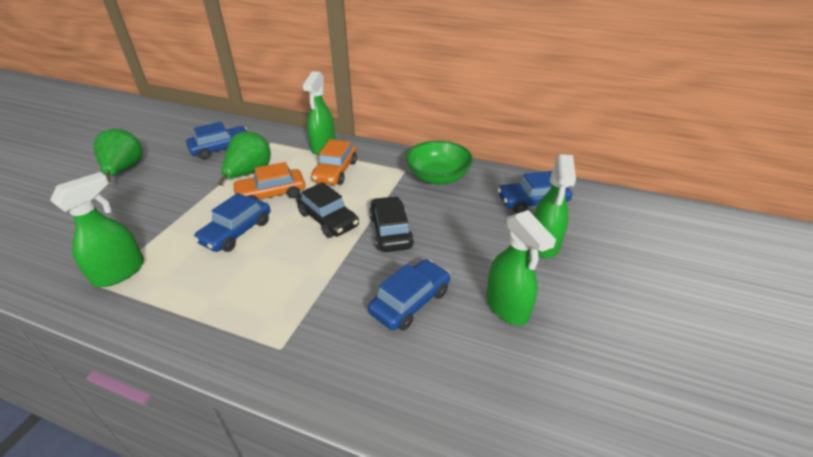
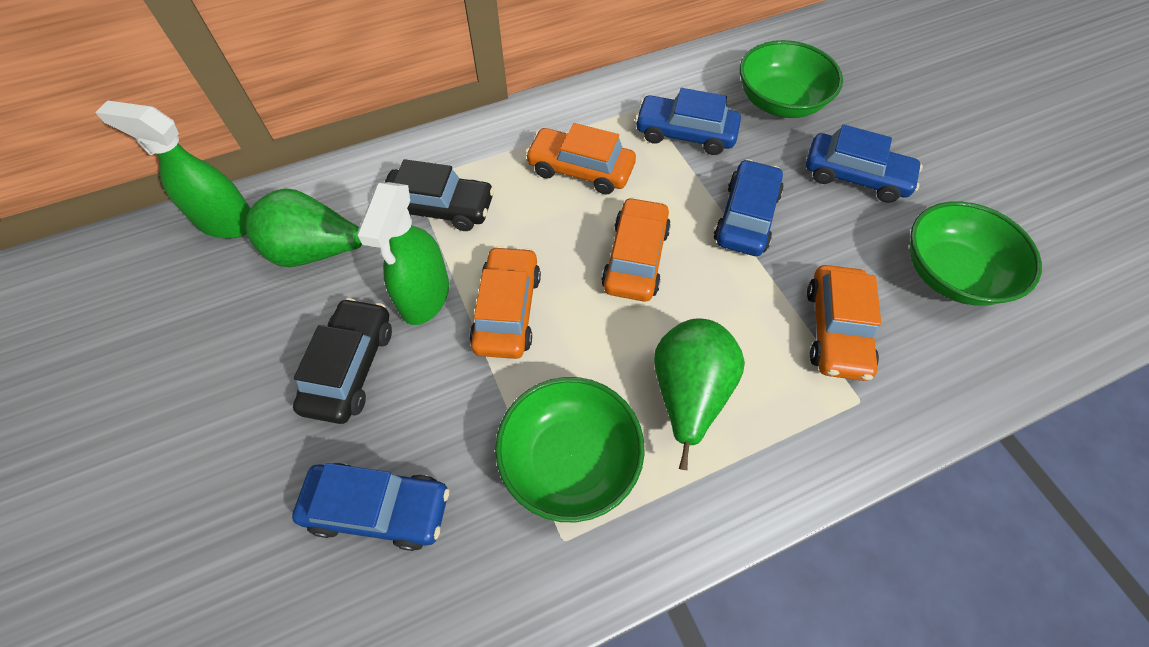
green bowl: [406,141,473,185] = 1 -> [495,377,645,522] [740,40,843,118] [910,201,1042,306] = 3
green spray bottle: [50,172,144,287] [302,71,335,155] [486,210,556,325] [534,154,576,258] = 4 -> [95,100,251,239] [357,182,449,325] = 2
orange car: [232,162,305,200] [311,139,357,185] = 2 -> [469,246,541,359] [525,123,636,195] [601,197,671,302] [807,265,881,381] = 4

